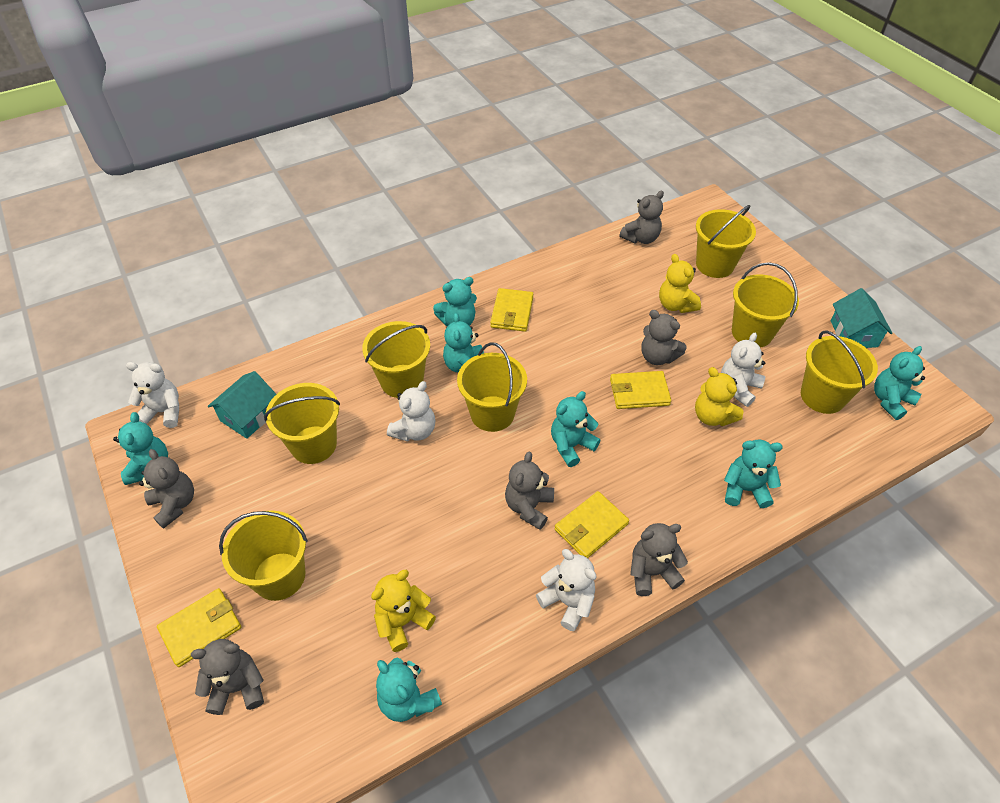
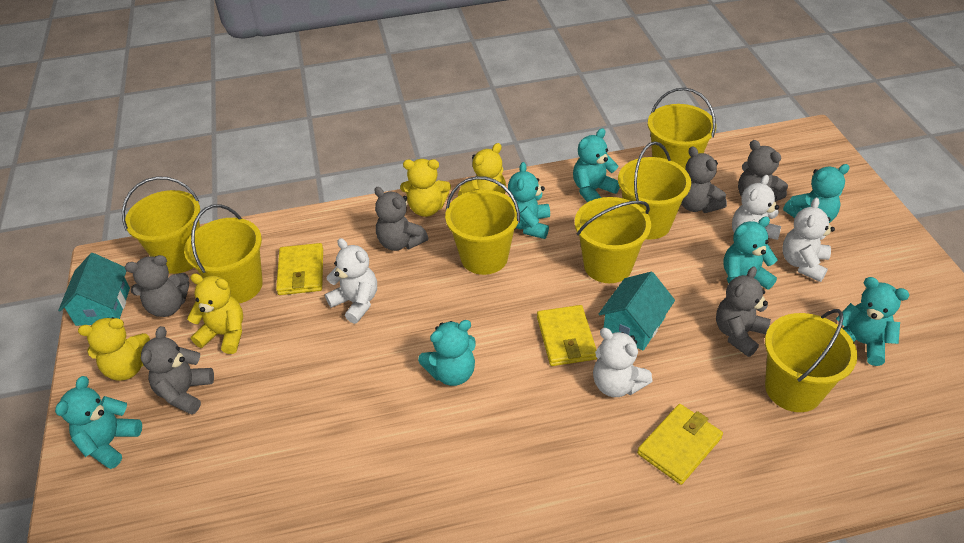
yellow teddy bear: [371,570,436,652] [659,254,701,313] [695,367,744,426] = 3 -> [78,317,150,381] [187,273,243,354] [400,159,451,217] [458,143,506,196] = 4
yellow wallet: [157,588,241,667] [490,288,533,332] [554,491,629,558] [610,371,671,409] = 4 -> [276,243,323,295] [537,305,597,366] [637,404,723,485] = 3

